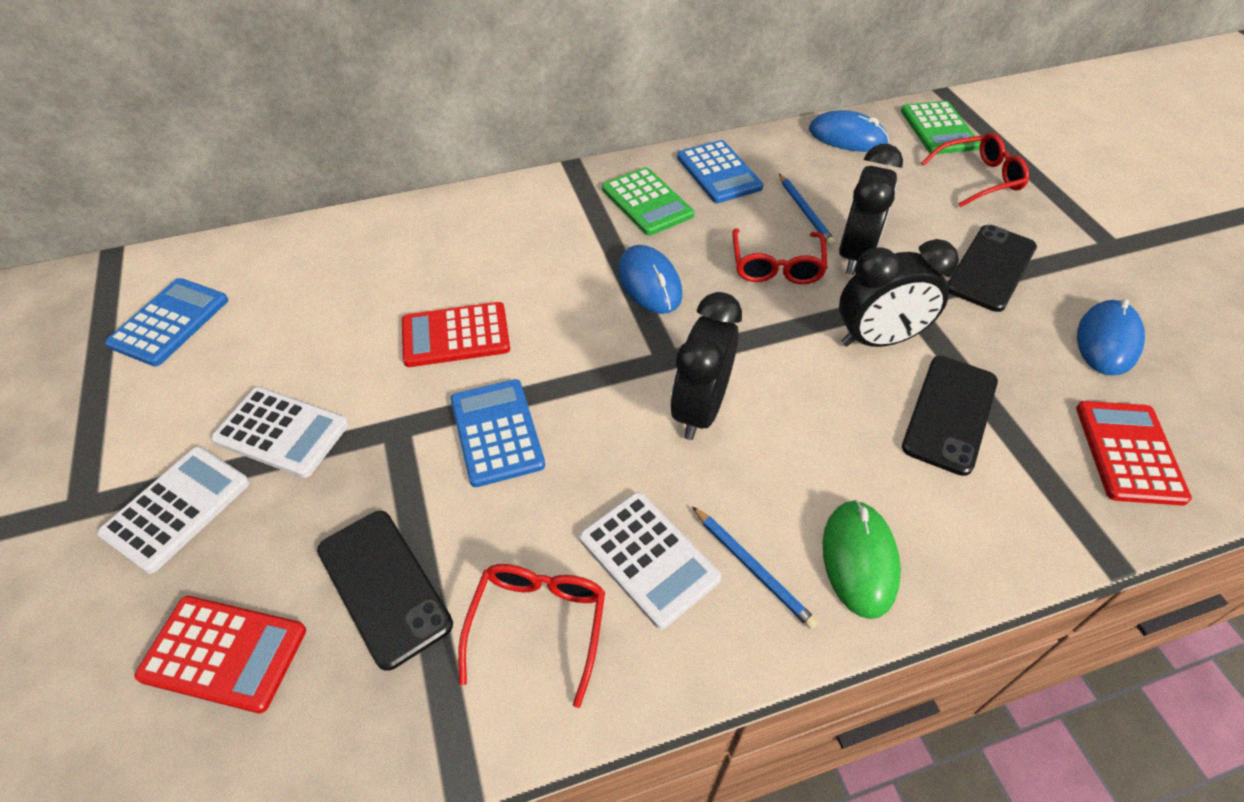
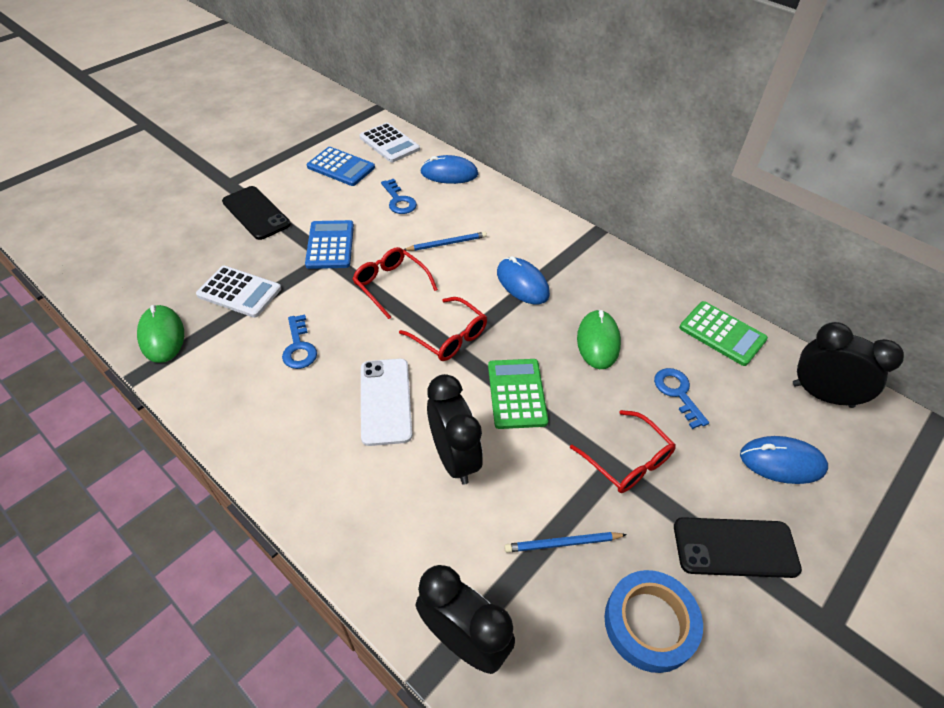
black phone: [317,511,453,671] [902,356,998,476] [947,225,1037,312] = 3 -> [222,186,291,240] [674,517,802,578] = 2
blue calculator: [105,278,228,366] [451,379,545,487] [677,140,763,203] = 3 -> [305,220,354,269] [307,147,375,186] = 2
blue key: none = 0 -> [282,315,317,369] [381,179,417,214] [654,368,709,429] = 3
blue tape: none = 0 -> [605,570,703,673] = 1
green mouse: [823,500,901,619] = 1 -> [137,305,184,363] [577,310,621,369] = 2
red calculator: [134,596,306,713] [402,302,510,367] [1076,401,1192,506] = 3 -> none = 0
white calculator: [97,447,250,574] [211,387,349,478] [579,492,721,629] = 3 -> [196,266,281,318] [359,123,420,162] = 2
white phone: none = 0 -> [361,359,412,446] = 1

